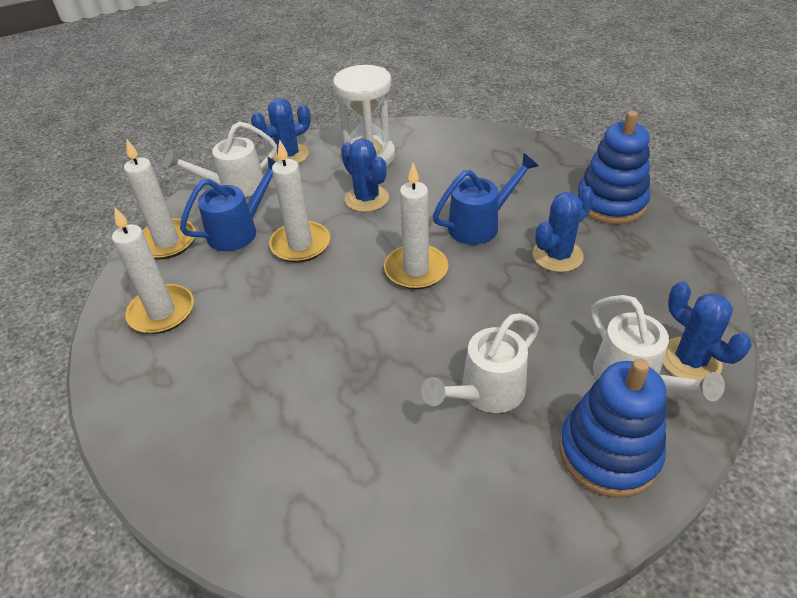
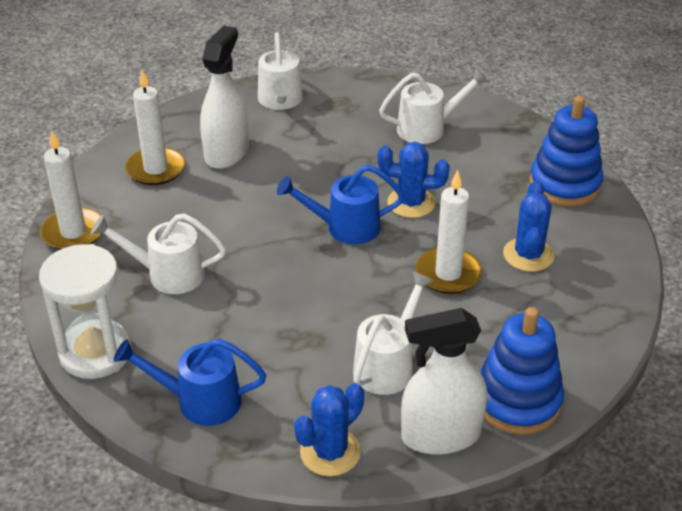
blue cactus: [251,98,311,164] [341,139,389,212] [533,186,594,272] [663,282,751,380] = 4 -> [294,383,364,476] [378,142,450,218] [503,180,555,272] = 3
white candle: [112,206,194,334] [124,138,196,260] [269,140,330,263] [384,163,448,289] = 4 -> [40,130,102,250] [125,70,185,185] [416,170,482,294] = 3
white spray bottle: none = 0 -> [200,26,249,169] [401,308,487,455] = 2
white watering can: [164,122,277,197] [421,313,539,413] [591,295,725,401] = 3 -> [91,213,226,294] [258,32,303,110] [353,271,434,395] [379,68,488,144] = 4

